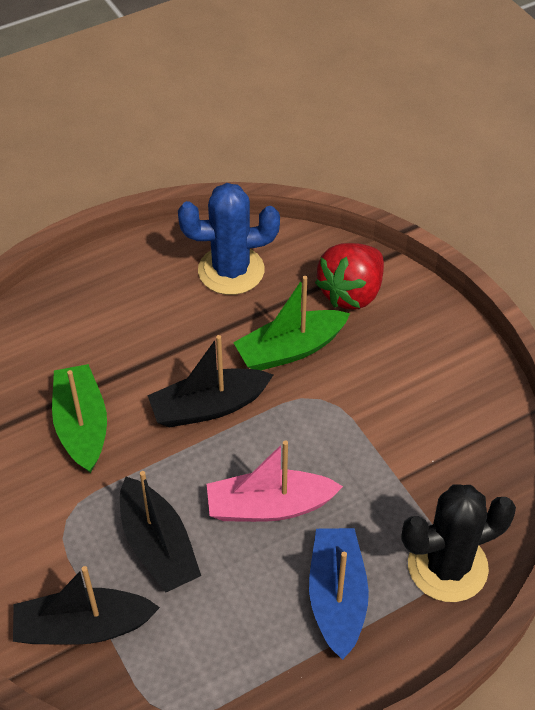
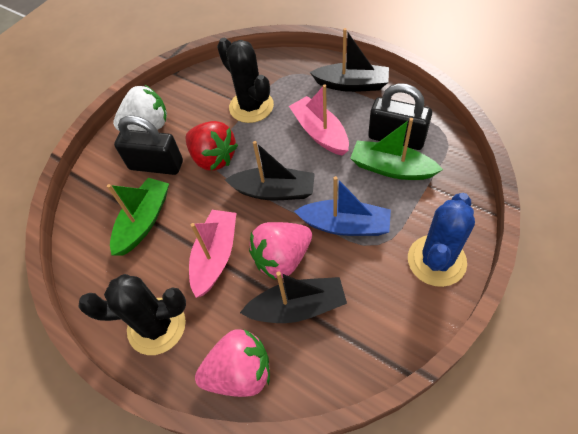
black cactus: [402,484,516,602] = 1 -> [78,274,186,355] [217,38,274,123] = 2
black padlock: none = 0 -> [114,115,183,175] [368,83,432,150] = 2
pink boat: [207,440,343,522] = 1 -> [189,210,236,298] [289,84,349,156] = 2
pink strawberry: none = 0 -> [195,329,270,397] [249,222,312,280] = 2
white strawberry: none = 0 -> [113,85,167,132] = 1

